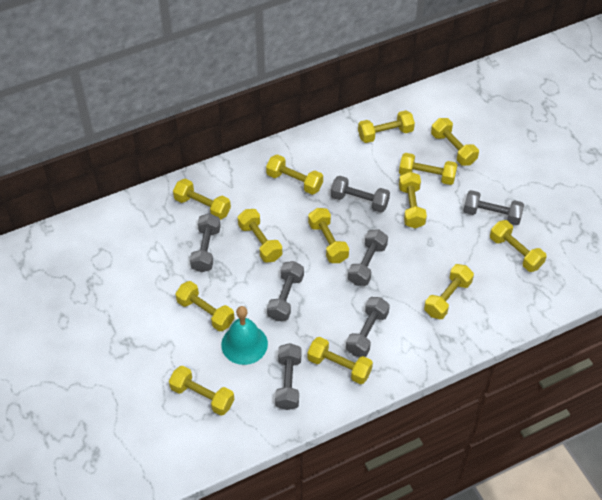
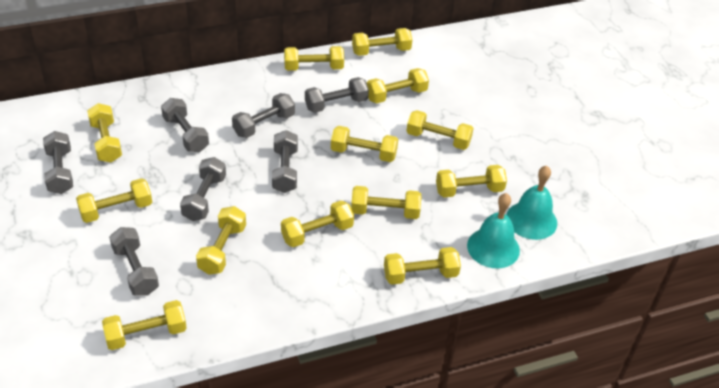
turquoise bell: [221,306,268,365] = 1 -> [467,193,520,268] [507,166,557,240] = 2

